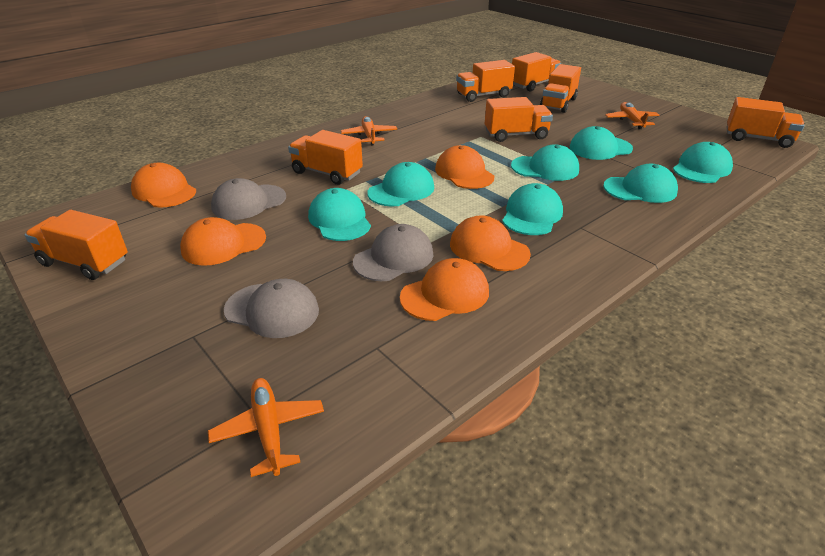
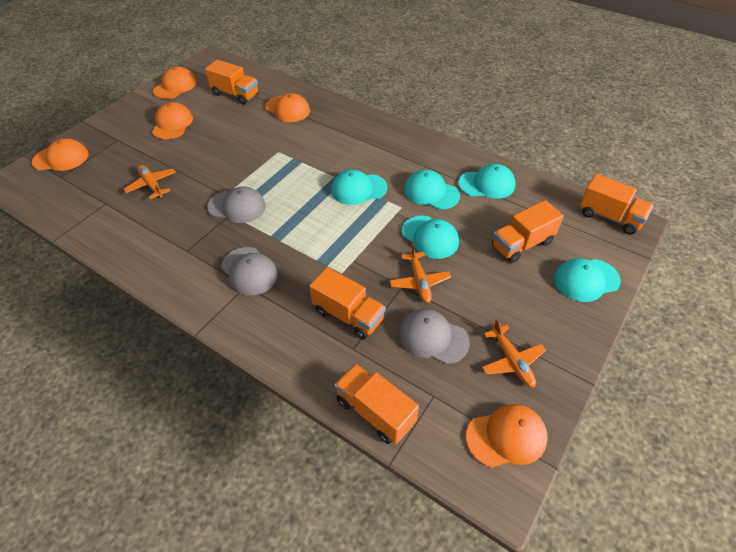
orange truck: [25,210,128,280] [288,130,363,185] [456,60,515,102] [485,97,553,142] [512,52,561,92] [540,64,581,113] [727,97,805,148] = 7 -> [205,60,259,105] [309,267,386,339] [334,364,419,444] [492,200,564,263] [580,174,654,235] = 5
turquoise cap: [308,188,371,241] [367,162,434,207] [502,183,563,235] [511,144,579,181] [569,126,633,160] [603,164,678,203] [673,142,733,183] = 7 -> [331,170,388,205] [402,216,459,259] [404,170,460,210] [458,164,515,199] [554,258,621,302] = 5

